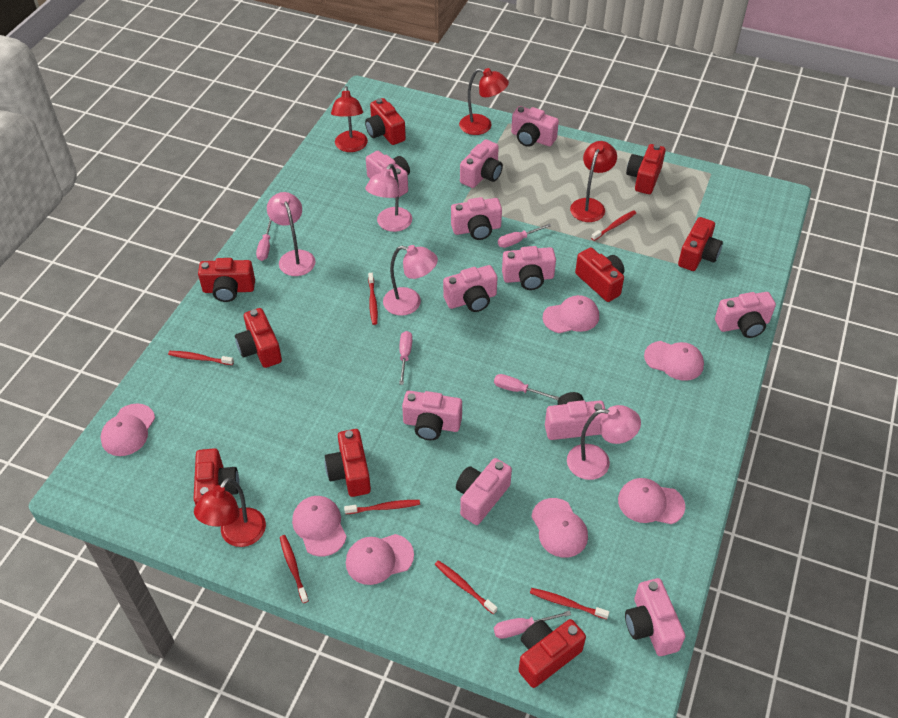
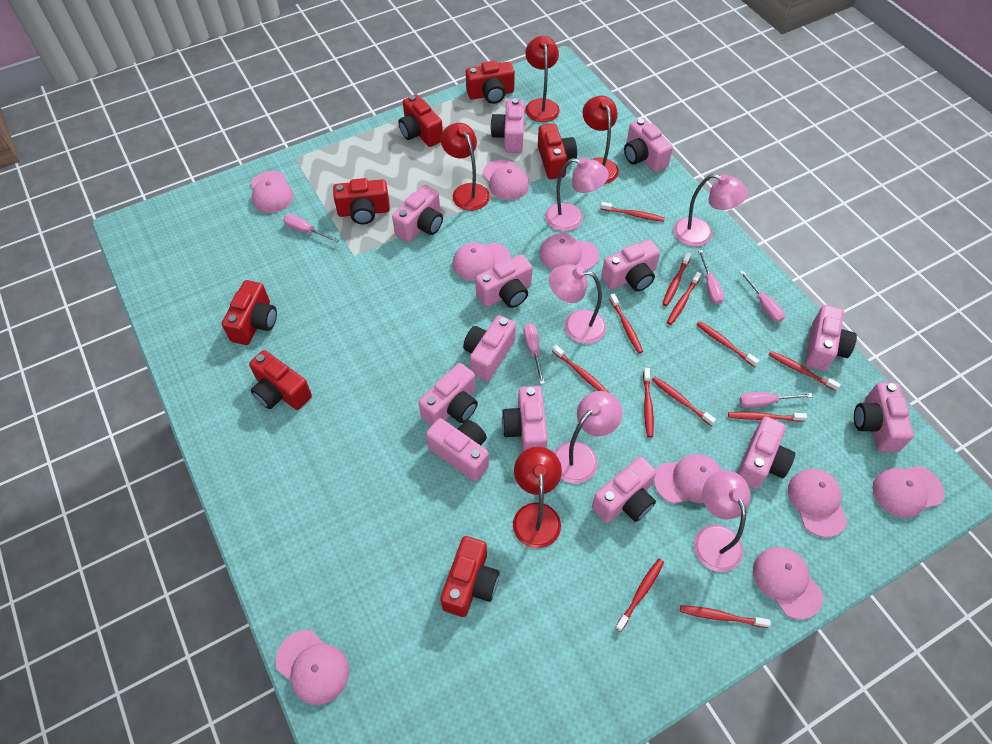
pink camera: [366,151,410,198] [402,391,462,440] [443,265,498,312] [451,197,502,240] [456,458,512,525] [460,139,503,188] [502,246,556,290] [511,106,559,147] [545,392,605,440] [625,578,685,656] [715,292,776,338] = 11 -> [392,185,443,242] [419,363,478,426] [426,418,489,481] [463,315,516,381] [476,254,533,308] [491,98,525,153] [502,386,548,452] [592,456,657,523] [601,239,660,291] [624,118,673,172] [737,417,795,489] [805,305,857,371] [854,382,914,452] = 13
pink cap: [101,403,155,456] [292,496,347,557] [346,534,414,585] [531,498,588,558] [542,295,599,333] [618,478,685,524] [644,341,704,381] = 7 -> [251,171,293,213] [275,630,349,705] [452,243,511,281] [482,160,529,200] [540,233,599,270] [654,454,722,504] [753,547,823,620] [788,469,847,537] [872,466,944,518] = 9
pink lamp: [267,192,315,276] [365,164,412,232] [383,245,438,316] [567,405,641,480] = 4 -> [545,157,609,231] [549,264,606,344] [554,391,622,484] [673,174,748,247] [694,470,751,572] = 5
red camera: [194,448,239,505] [198,258,255,302] [235,308,282,368] [325,429,371,497] [365,98,406,145] [519,619,586,688] [575,247,625,302] [626,144,666,194] [678,217,723,271] = 9 -> [222,280,277,345] [249,350,312,410] [333,178,390,224] [398,94,443,147] [440,536,500,617] [466,61,515,104] [538,123,577,179] = 7
red toothbrush: [168,351,234,365] [280,535,309,603] [344,500,420,514] [368,273,378,325] [435,560,497,614] [530,588,609,619] [591,210,636,241] = 7 -> [552,345,609,393] [601,202,665,222] [609,293,643,353] [615,559,664,632] [643,368,654,437] [652,377,716,426] [662,252,691,306] [667,272,702,325] [680,605,770,628] [696,321,759,367] [728,412,807,422] [768,351,841,391] = 12

